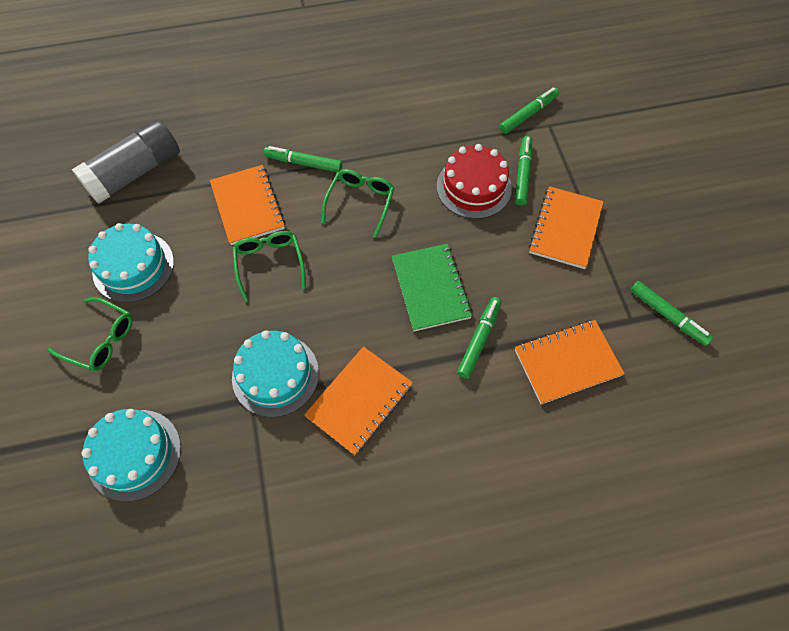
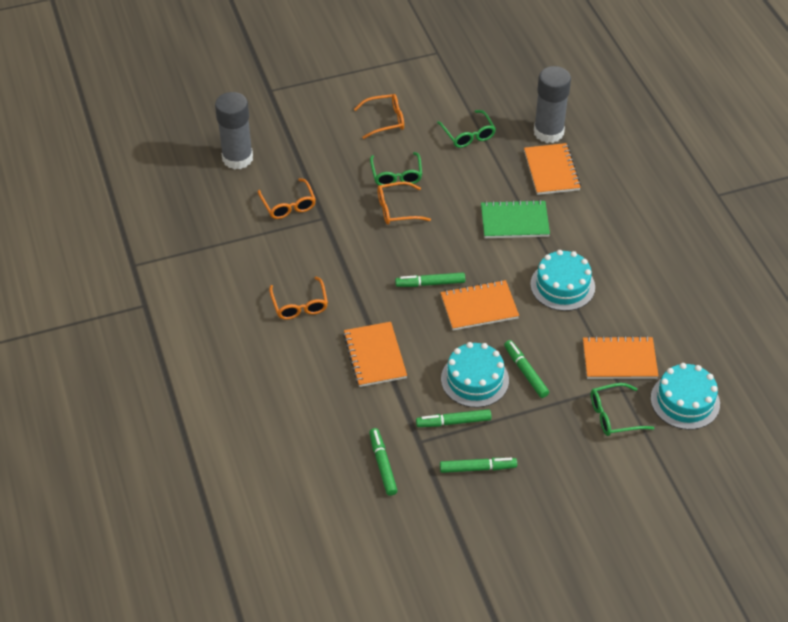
grey glue stick: [72,119,180,204] = 1 -> [215,92,253,170] [534,66,571,143] = 2
orange glasses: none = 0 -> [258,178,316,219] [269,276,328,320] [354,94,404,139] [377,181,431,225] = 4
red cake: [437,144,512,219] = 1 -> none = 0

